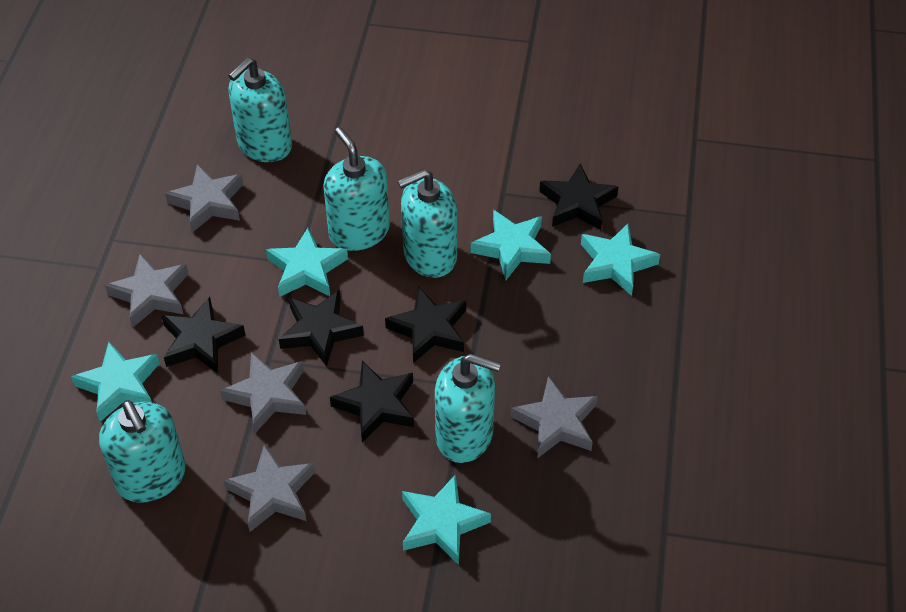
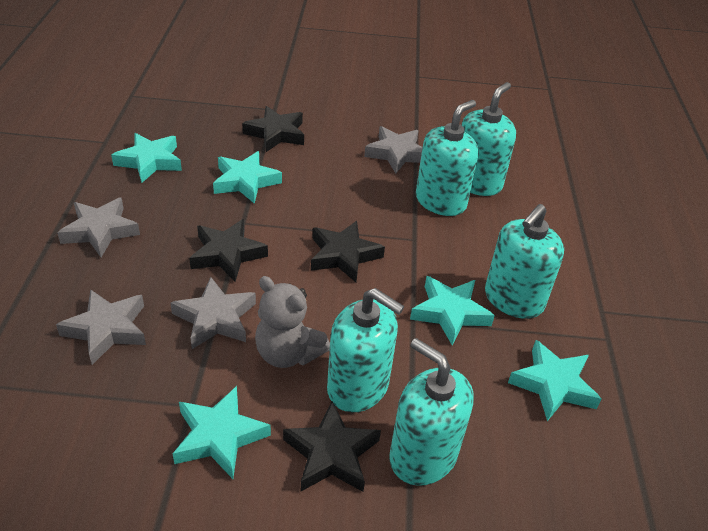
black star: [161,297,245,373] [279,290,364,367] [330,361,414,443] [385,287,466,363] [539,164,618,230] = 5 -> [189,219,268,282] [242,106,304,152] [283,401,381,492] [311,221,385,282] = 4
grey star: [105,254,188,327] [165,164,243,233] [220,352,306,433] [223,444,315,532] [511,376,598,459] = 5 -> [56,289,146,365] [57,197,140,257] [170,277,256,349] [364,126,423,174] = 4
grey teddy bear: none = 0 -> [255,276,330,368] = 1

